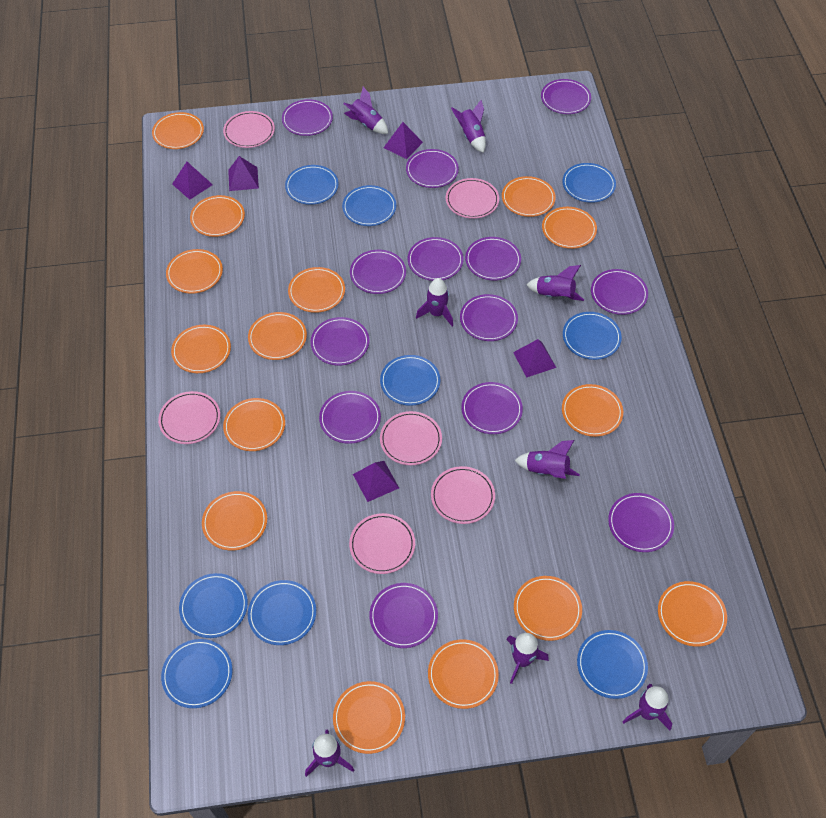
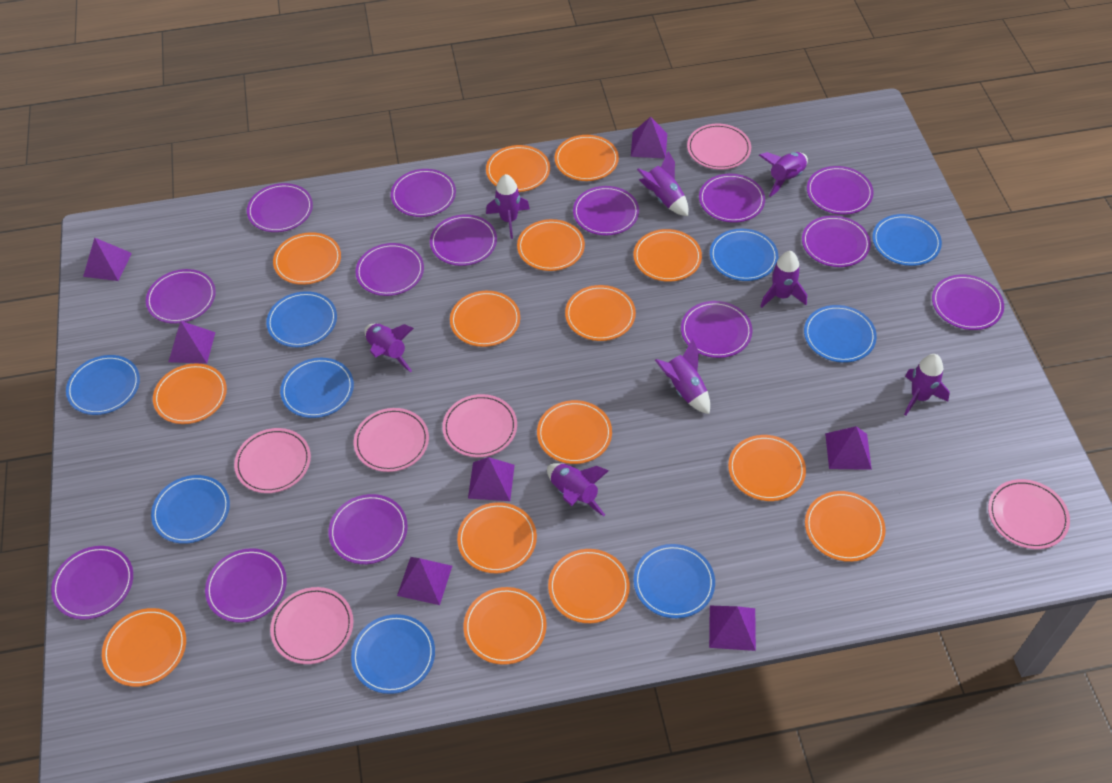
purple plate: [282,99,333,136] [310,317,369,366] [319,391,381,444] [350,250,406,294] [369,583,438,648] [406,149,459,188] [408,237,464,281] [460,294,518,341] [461,382,523,434] [465,237,521,280] [541,79,591,114] [591,269,648,315] [608,493,674,552] = 13 -> [51,546,133,619] [146,269,216,323] [205,548,287,623] [247,183,313,232] [328,494,408,564] [355,243,424,296] [391,169,456,217] [430,215,497,266] [573,186,639,236] [681,301,752,358] [699,174,765,223] [802,215,871,267] [807,166,874,215] [932,274,1004,330] = 14
purple pyramid: [172,162,213,200] [228,156,259,191] [353,461,399,502] [384,122,423,159] [513,339,556,377] = 5 -> [83,238,132,281] [169,321,215,364] [397,557,452,605] [468,457,515,501] [631,117,667,159] [709,606,756,651] [825,426,872,470] = 7

